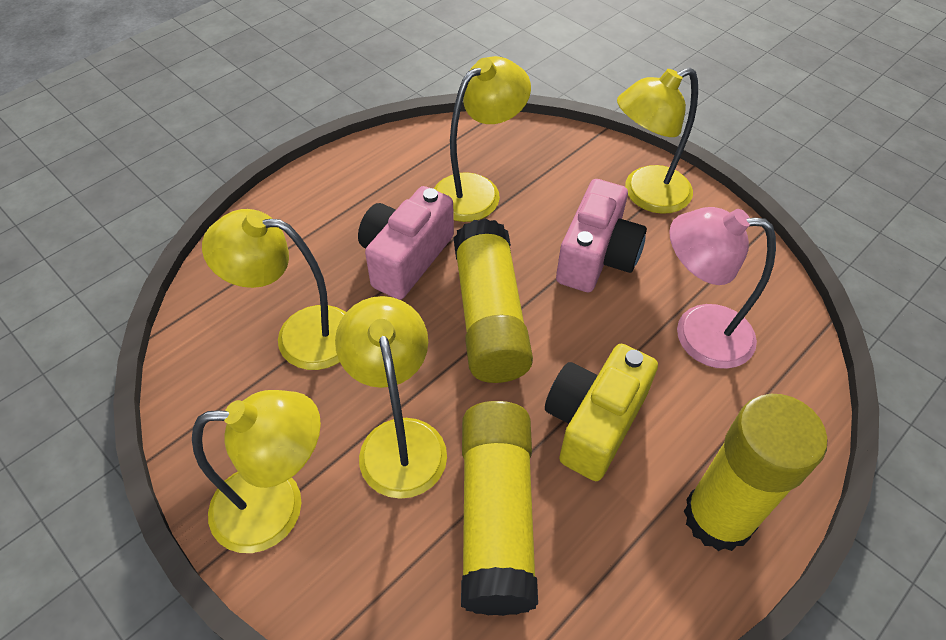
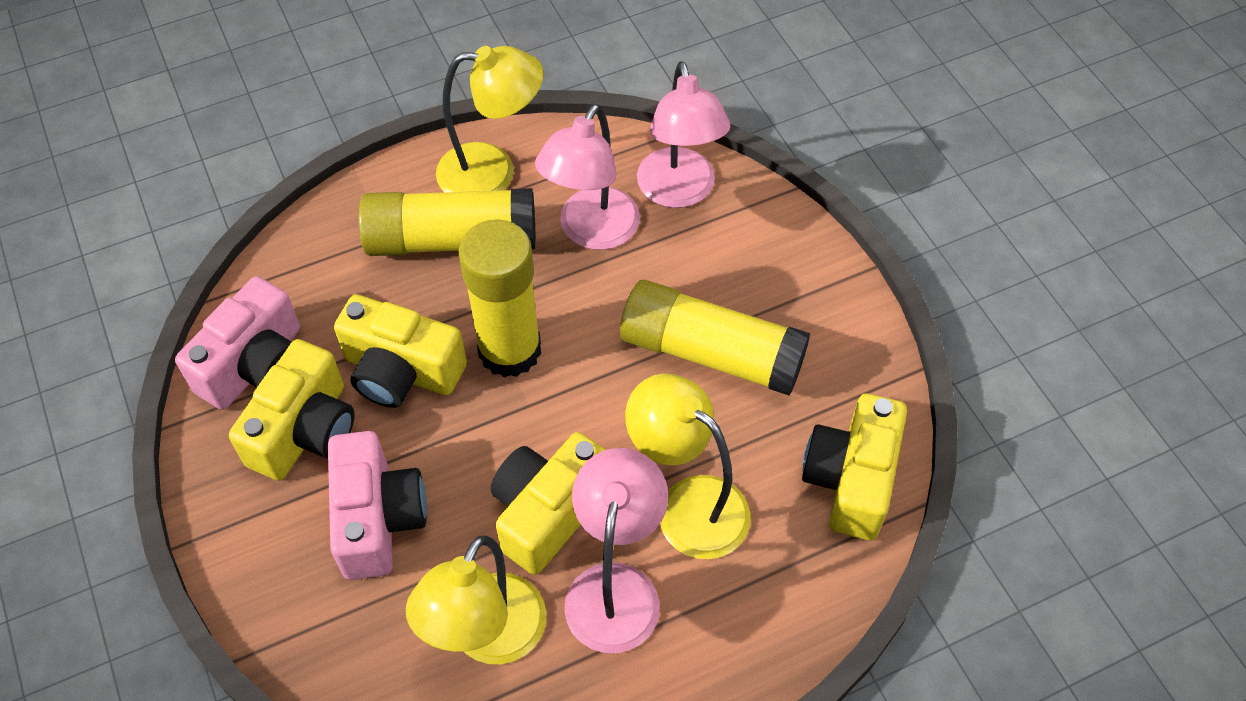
pink lamp: [669,207,776,369] = 1 -> [535,104,640,250] [564,448,668,653] [637,61,730,208] = 3
yellow camera: [545,344,658,481] = 1 -> [229,339,355,481] [334,294,467,408] [491,432,606,575] [802,394,907,540] = 4
yellow lamp: [192,390,321,553] [202,209,346,370] [335,296,447,499] [434,56,531,222] [617,67,698,214] = 5 -> [406,535,547,664] [436,46,543,192] [625,373,751,559] = 3

